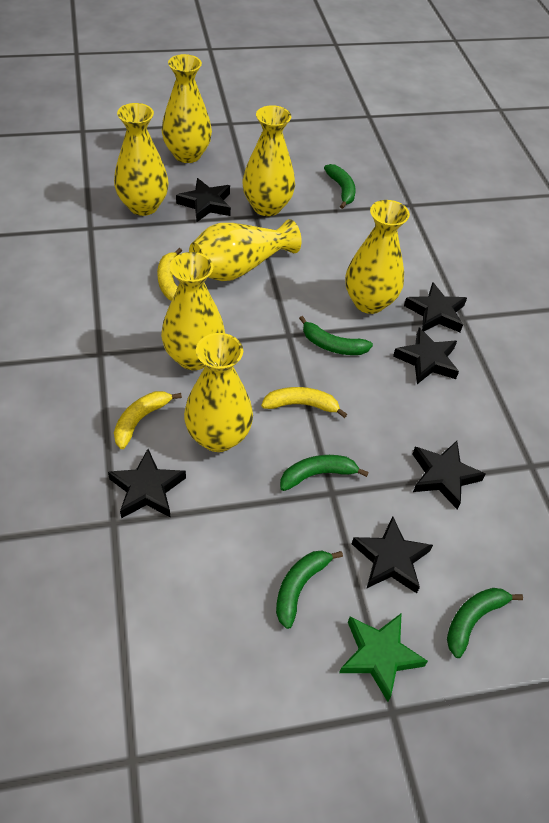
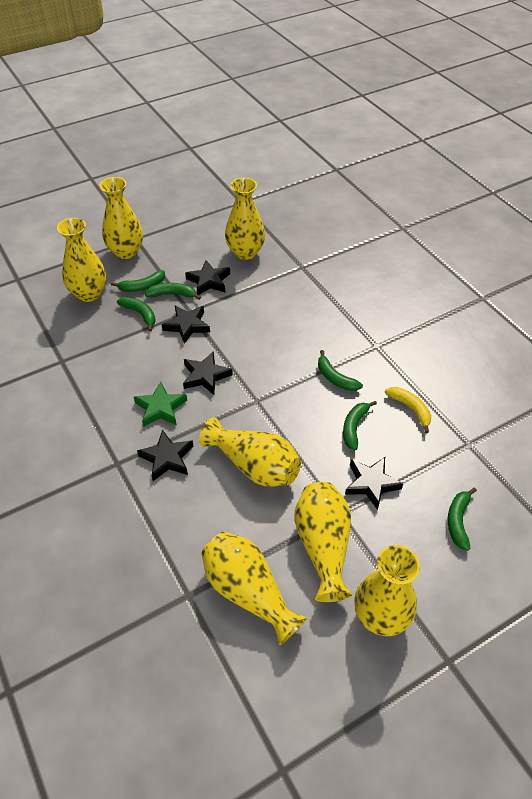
black star: [108,449,186,518] [176,178,231,222] [352,516,433,593] [393,328,459,384] [404,282,467,332] [413,441,486,509] = 6 -> [137,430,193,481] [162,305,210,344] [183,351,233,395] [185,261,230,295] [345,457,403,510] = 5
green banana: [276,551,343,629] [280,455,369,491] [299,316,373,355] [324,164,356,209] [447,588,523,658] = 5 -> [111,270,165,292] [117,297,156,332] [145,283,201,300] [318,350,363,391] [343,401,377,450] [448,487,477,551] = 6
yellow banana: [114,391,182,449] [157,248,182,301] [261,387,347,418] = 3 -> [385,387,431,433] = 1

